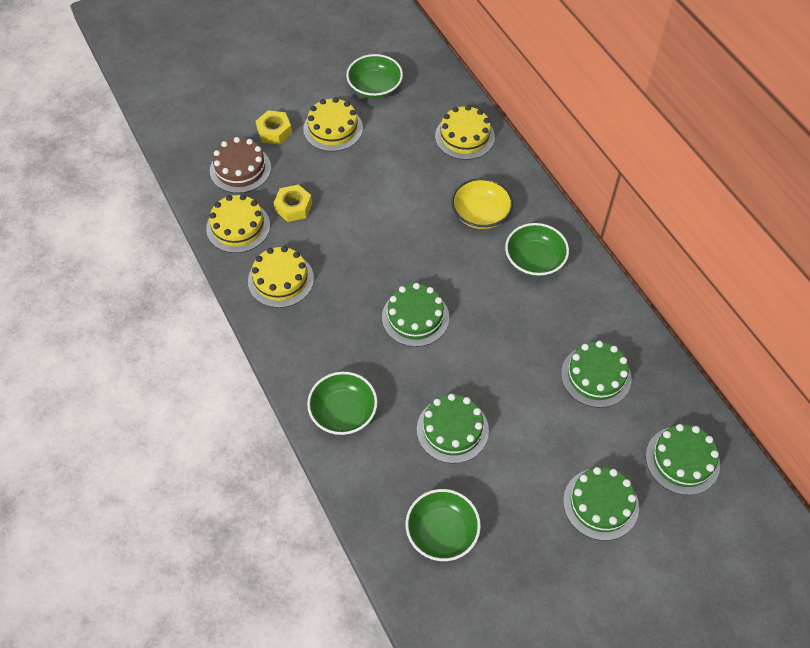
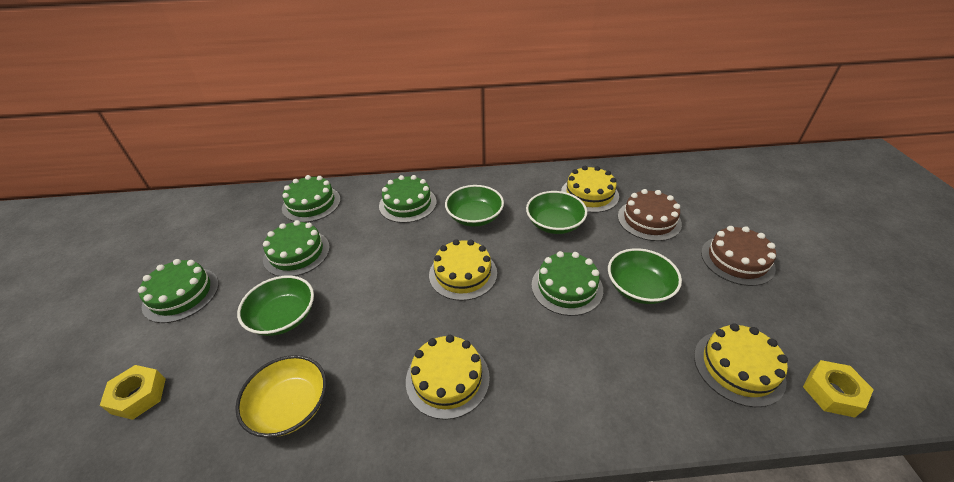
brown cake: [210,137,271,193] = 1 -> [618,189,682,241] [701,226,776,286] = 2

